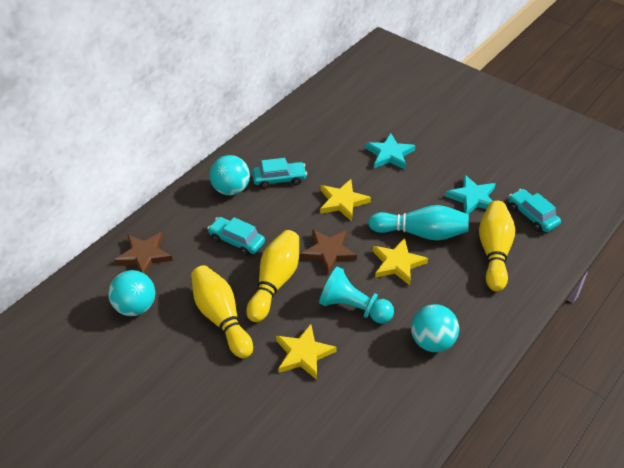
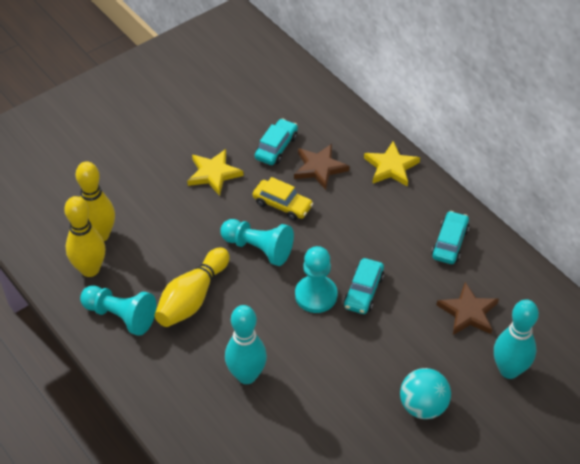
turquoise ball: [108,270,155,316] [209,155,250,195] [411,304,459,352] = 3 -> [400,368,451,419] = 1
turquoise bowling pin: [368,205,469,240] = 1 -> [225,305,267,384] [494,299,539,379] = 2
turquoise pawn: [319,266,394,324] = 1 -> [80,286,156,336] [220,219,294,266] [295,246,338,313] = 3
turquoise star: [365,133,416,170] [445,175,496,214] = 2 -> none = 0
yellow car: none = 0 -> [253,177,313,221] = 1
yellow star: [276,324,337,380] [320,179,371,221] [372,238,428,285] = 3 -> [187,149,243,196] [364,141,420,187] = 2

